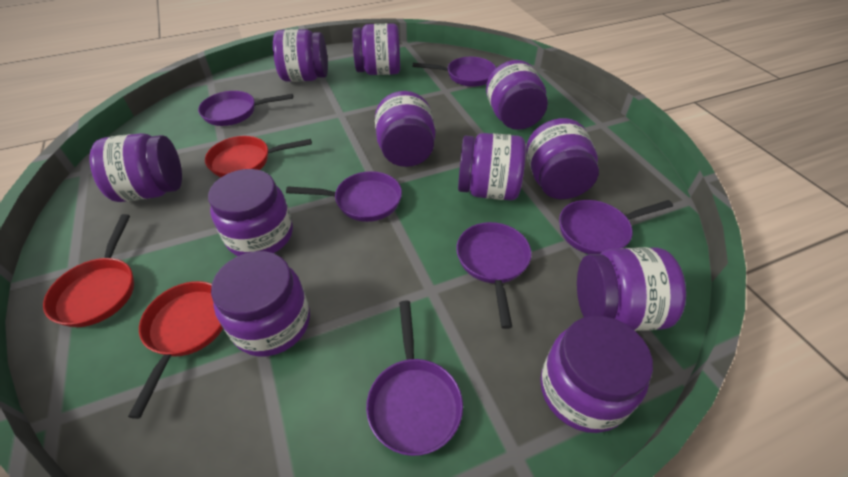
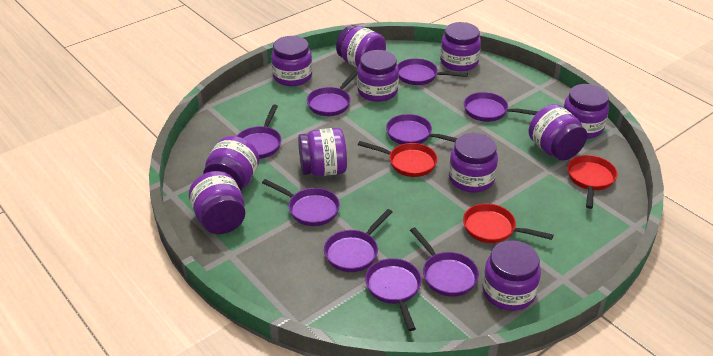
purple pan: [198,91,293,126] [286,171,402,222] [366,301,463,456] [413,57,496,87] [456,222,532,329] [559,200,673,254] = 6 -> [237,104,282,159] [262,179,340,226] [307,71,358,116] [324,209,392,272] [365,258,422,331] [386,114,457,145] [398,58,468,85] [410,227,479,297] [464,92,539,122] = 9

